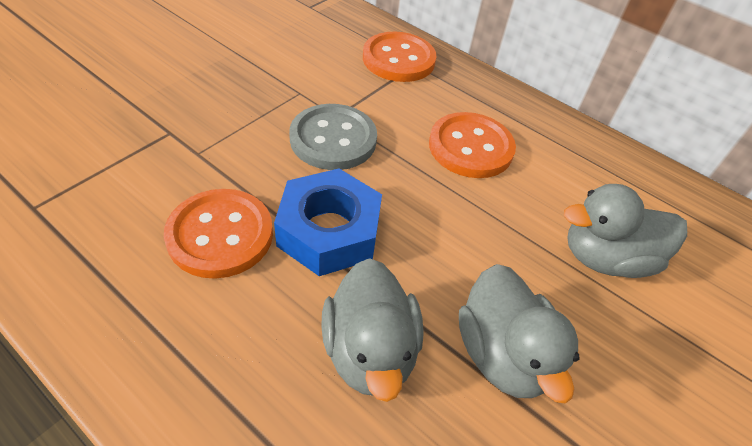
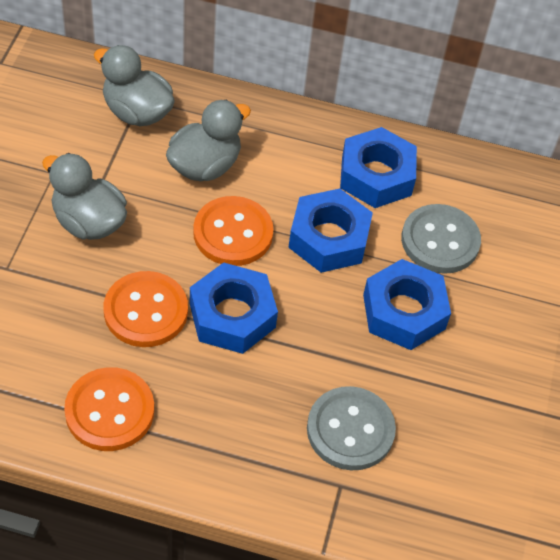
blue nut: [274,168,382,276] = 1 -> [190,262,278,354] [288,189,373,273] [340,127,417,208] [363,259,451,350] = 4
grey button: [289,104,377,170] = 1 -> [307,386,396,470] [401,204,481,274] = 2

